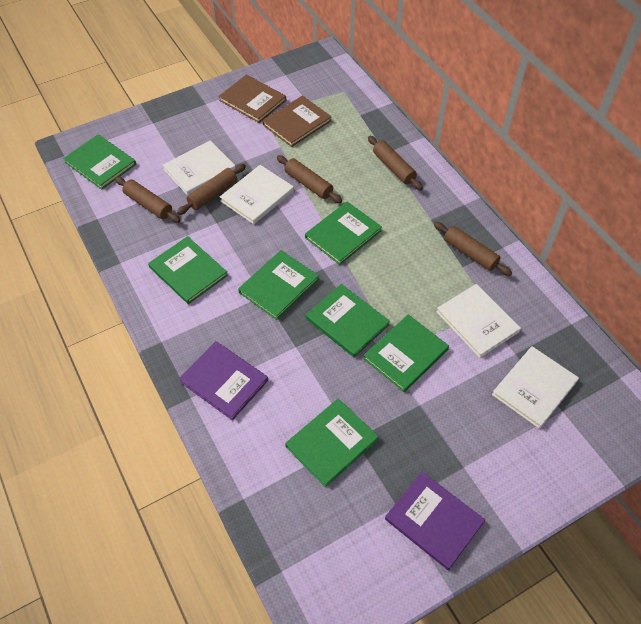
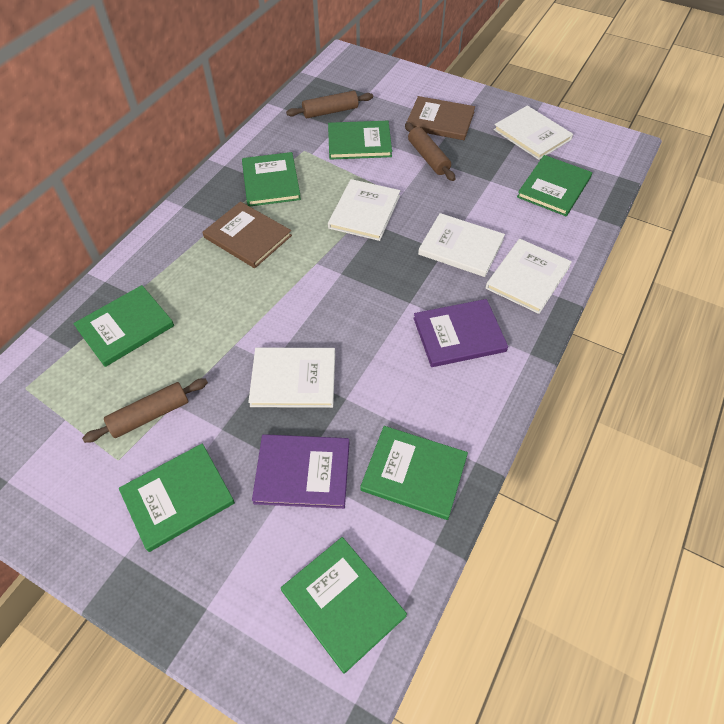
brown rolling pin: [115,177,180,223] [177,164,246,215] [277,155,342,203] [368,136,423,190] [434,222,512,276] = 5 -> [82,378,208,443] [286,91,373,118] [405,122,456,181] = 3
white book: [163,140,236,196] [220,165,294,224] [436,284,521,358] [492,346,579,429] = 4 -> [248,348,335,408] [328,179,400,241] [418,213,505,277] [486,239,572,314] [494,105,573,160] = 5

